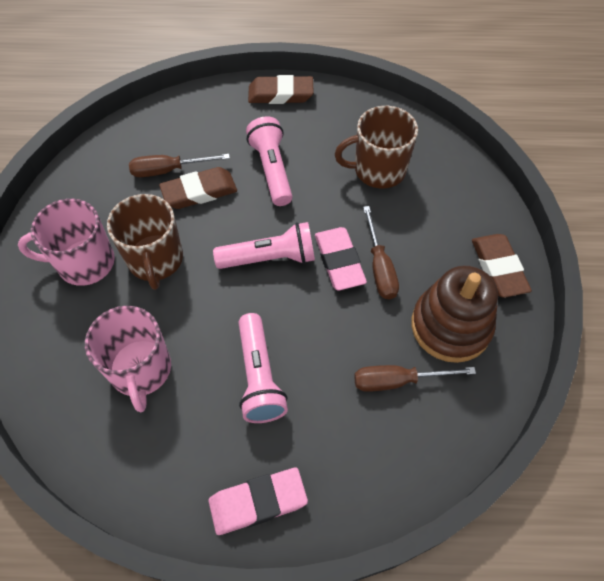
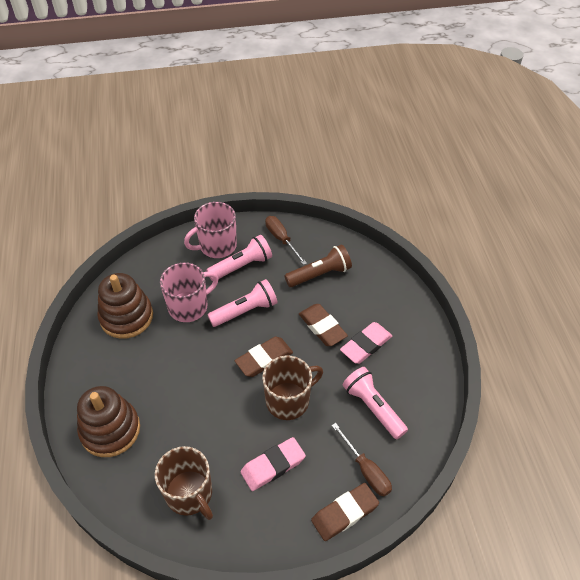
brown flashlight: none = 0 -> [284,244,352,287] = 1
brown screwdriver: [129,154,230,177] [354,365,476,392] [363,206,399,299] = 3 -> [265,216,307,265] [332,423,392,496] = 2
brown stacking toy: [411,266,498,363] = 1 -> [77,386,140,457] [97,273,153,339] = 2

